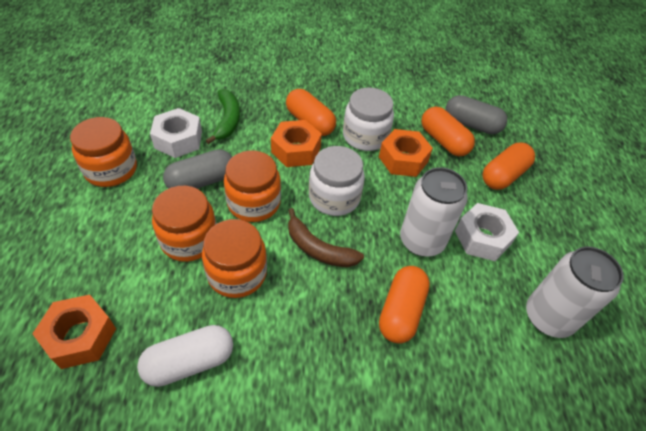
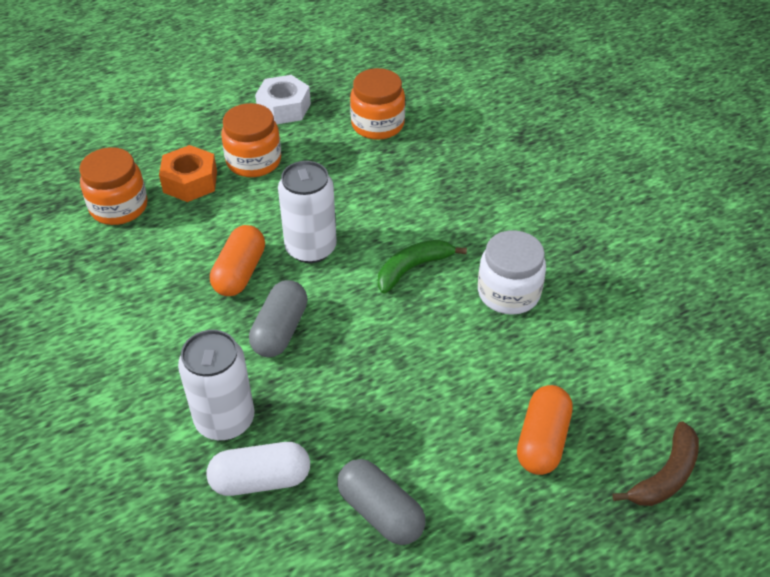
orange capsule: [286,89,336,136] [379,266,430,344] [421,106,475,156] [482,142,535,190] = 4 -> [210,225,265,296] [517,385,573,475] = 2
orange jar: [70,117,137,187] [152,186,216,262] [202,219,267,298] [224,151,281,222] = 4 -> [79,147,148,225] [221,103,281,177] [350,68,405,140] = 3
orange nut: [32,295,116,369] [271,120,322,167] [379,129,433,177] = 3 -> [159,145,217,202] = 1
white jar: [309,146,365,216] [343,87,394,151] = 2 -> [478,230,546,315] = 1
white nut: [150,108,202,158] [455,203,519,261] = 2 -> [255,75,311,124] = 1

